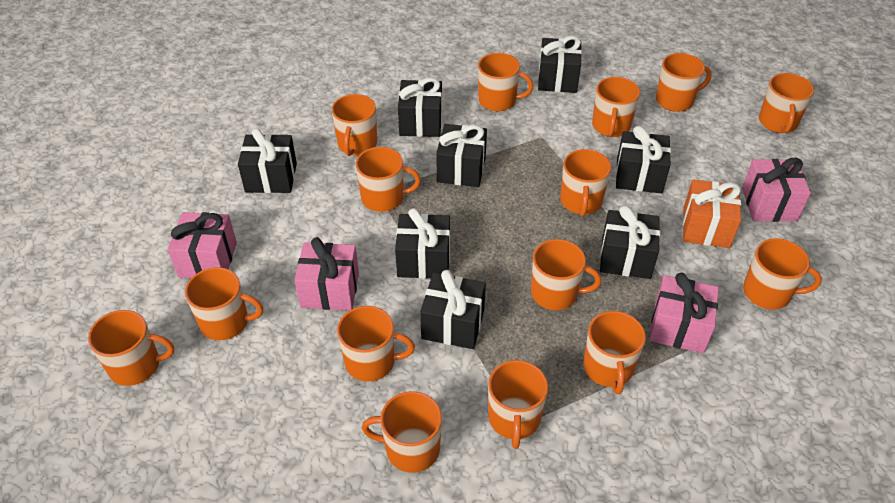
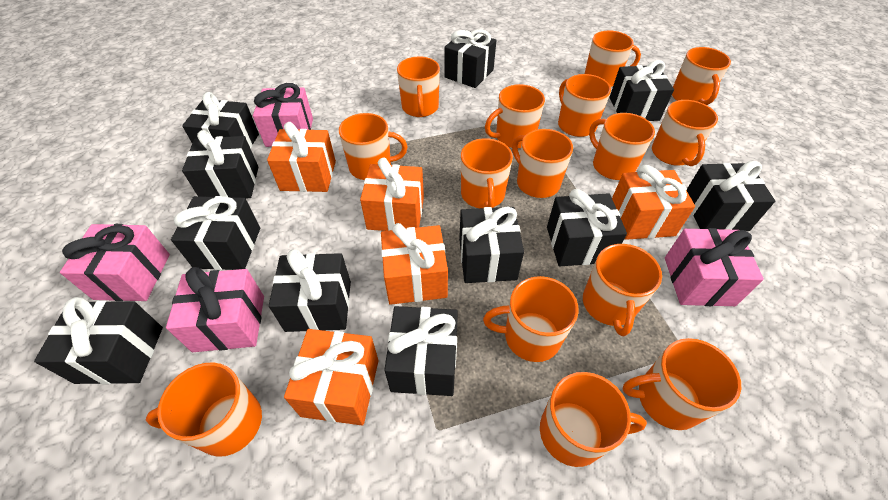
black gift: [238,128,297,193] [395,208,450,279] [398,78,442,137] [420,270,486,349] [436,124,487,187] [538,36,582,93] [600,205,660,279] [616,126,671,193] = 8 -> [34,297,163,384] [171,196,260,270] [182,92,259,149] [182,130,258,198] [269,249,351,332] [384,306,458,396] [444,30,496,88] [459,207,524,283] [547,189,627,266] [609,60,674,121] [687,161,775,231] = 11
orange gift: [683,179,741,248] = 1 -> [267,122,336,192] [284,329,379,425] [360,158,424,231] [381,223,448,305] [612,165,695,240] = 5

